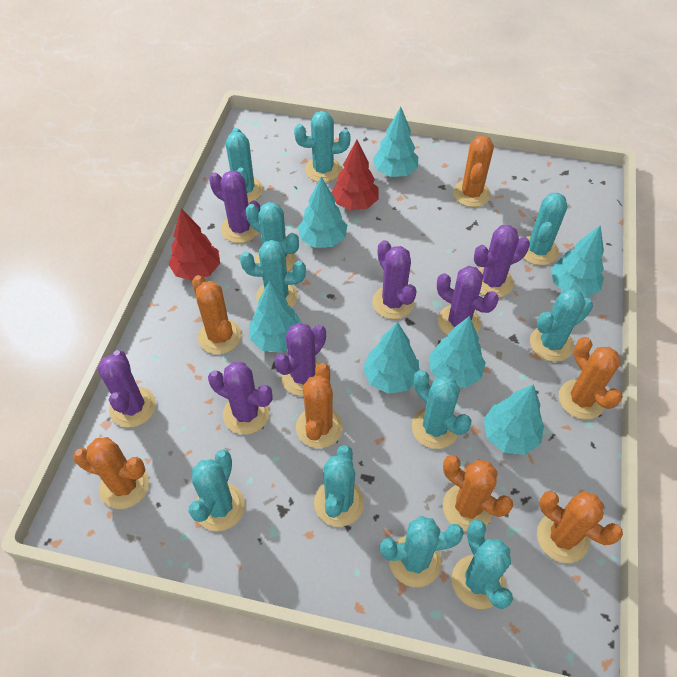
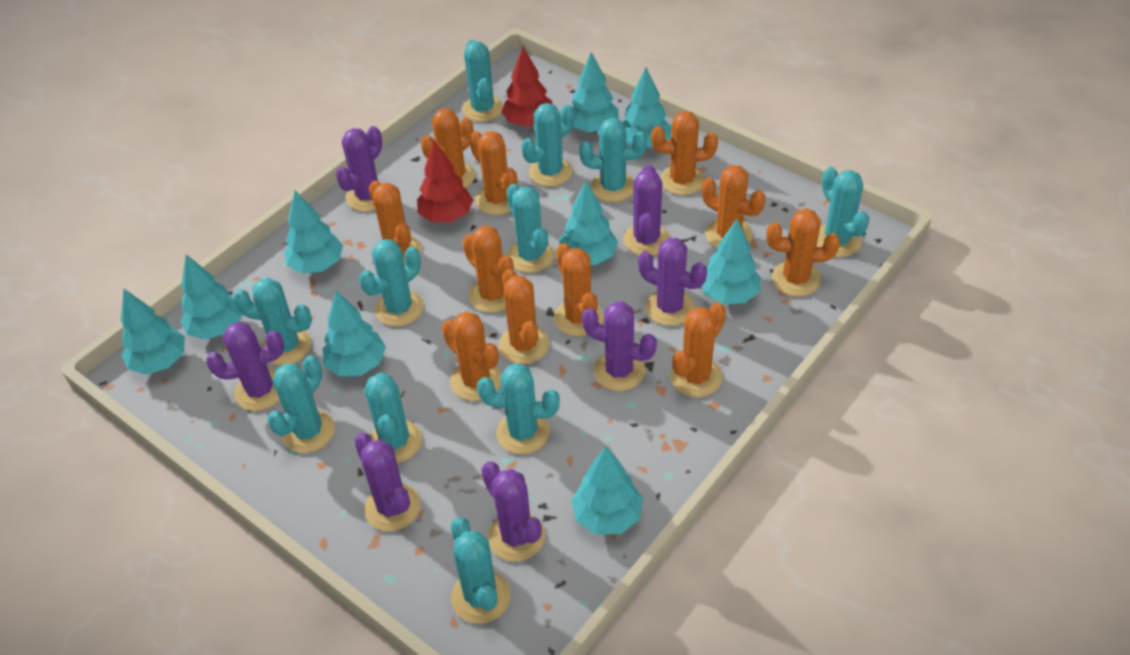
orange cactus: [73,437,149,509] [192,275,241,355] [296,363,343,448] [443,455,513,531] [453,135,494,207] [537,491,623,563] [559,337,623,420] = 7 -> [369,180,422,264] [421,108,476,188] [442,311,501,401] [463,225,514,313] [469,131,517,215] [499,269,549,364] [554,243,603,336] [651,111,718,195] [670,303,726,397] [701,165,766,248] [766,208,840,297] = 11
turquoise tree: [249,281,301,352] [298,176,347,248] [363,322,419,394] [373,107,418,177] [429,316,486,388] [483,384,544,455] [551,225,604,298] = 7 -> [121,289,185,375] [180,254,242,340] [284,190,343,273] [323,291,386,376] [559,181,618,265] [571,52,618,132] [571,446,643,535] [623,68,671,148] [702,219,760,304] = 9

